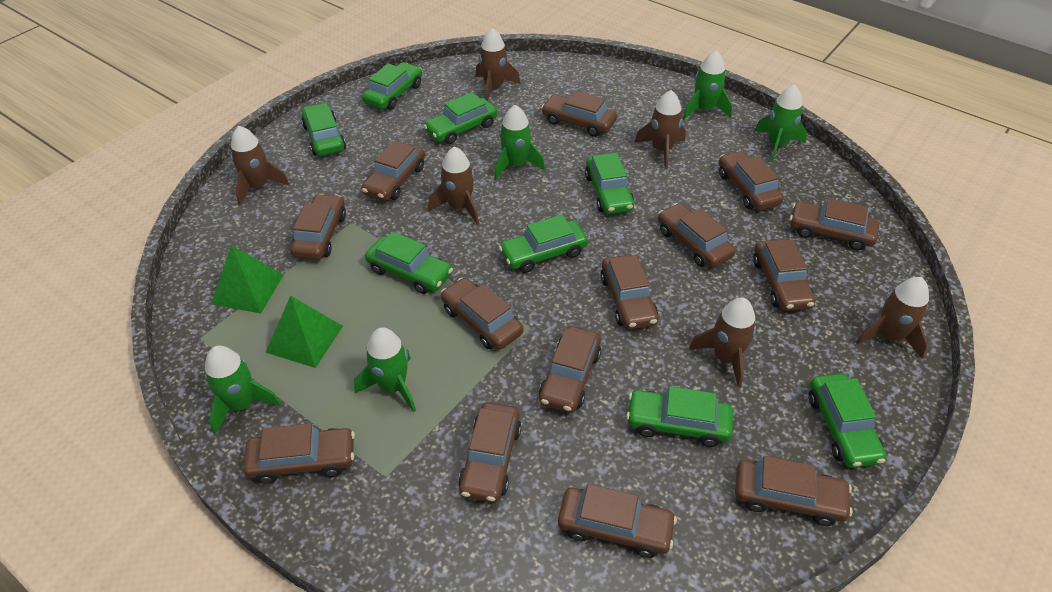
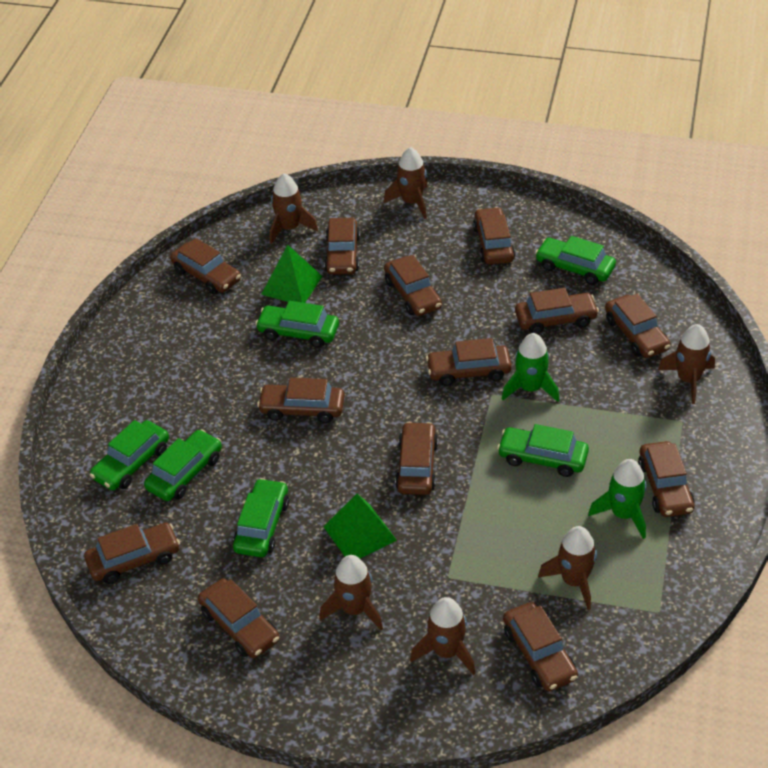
brown car: [243,423,355,484] [290,194,346,260] [362,140,425,201] [441,278,523,350] [458,402,521,502] [539,326,601,413] [541,91,617,137] [558,484,677,558] [600,255,658,330] [658,203,736,268] [719,150,784,210] [735,456,853,526] [753,239,815,311] [790,198,879,250] = 14 -> [84,523,180,584] [170,238,241,294] [198,578,280,658] [257,377,345,423] [324,218,360,275] [384,255,442,316] [395,422,438,495] [426,338,512,386] [473,207,515,265] [503,602,578,691] [515,288,599,334] [605,294,671,358] [638,441,695,517] = 13
green car: [301,103,346,156] [362,62,422,110] [365,232,453,294] [423,92,497,144] [499,215,588,273] [585,153,635,214] [626,386,733,447] [809,374,886,468] = 8 -> [90,420,169,490] [144,429,222,501] [233,478,289,557] [255,301,339,348] [497,424,589,477] [535,236,616,285] = 6
green rocket: [205,346,281,435] [354,327,416,413] [494,105,545,180] [683,50,732,120] [755,84,807,162] = 5 -> [502,333,559,402] [588,459,647,539] = 2

